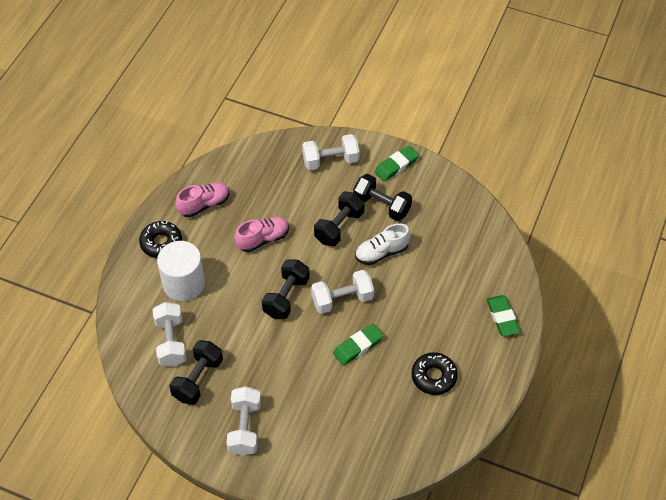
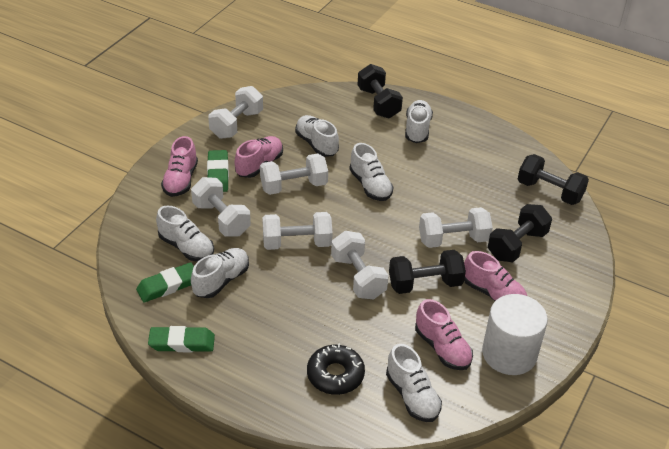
black donut: [139,221,182,258] [412,352,458,395] = 2 -> [307,343,365,395] = 1
pink shoe: [175,182,230,217] [234,217,289,252] = 2 -> [161,136,198,197] [235,136,283,178] [415,299,473,370] [464,251,527,301] = 4
white dumbbell: [153,302,187,367] [226,386,261,456] [302,134,360,170] [311,270,374,314] = 4 -> [191,177,251,236] [208,86,263,139] [260,153,328,195] [262,212,333,250] [331,231,389,300] [419,207,493,248] = 6
white shoe: [355,223,411,265] = 1 -> [156,206,214,262] [191,248,249,298] [295,115,339,157] [349,143,394,201] [386,344,442,422] [405,100,433,143] = 6

